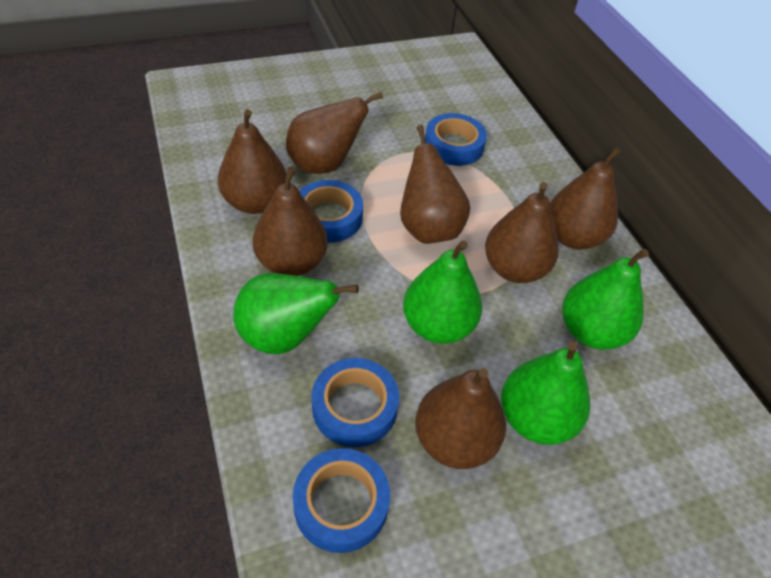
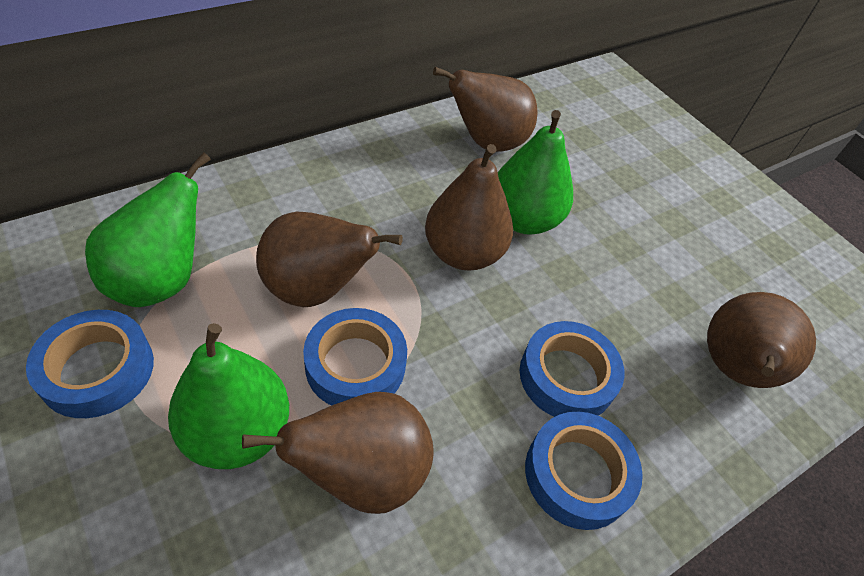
brown pear: [218,109,287,214] [253,167,328,276] [286,92,383,174] [400,125,470,244] [415,368,506,469] [485,182,559,283] [550,147,621,250] = 7 -> [242,392,434,514] [256,212,403,307] [425,144,513,270] [433,67,537,152] [707,292,816,388] = 5
green pear: [233,273,359,354] [403,240,482,344] [501,341,590,445] [562,249,649,350] = 4 -> [85,152,211,307] [168,323,289,469] [498,110,573,235] = 3

